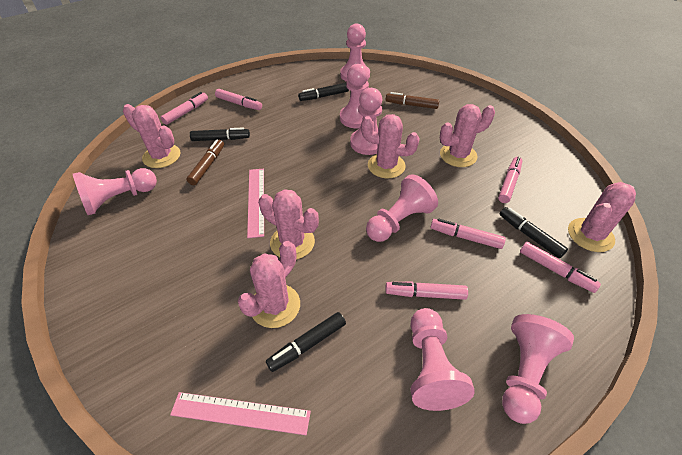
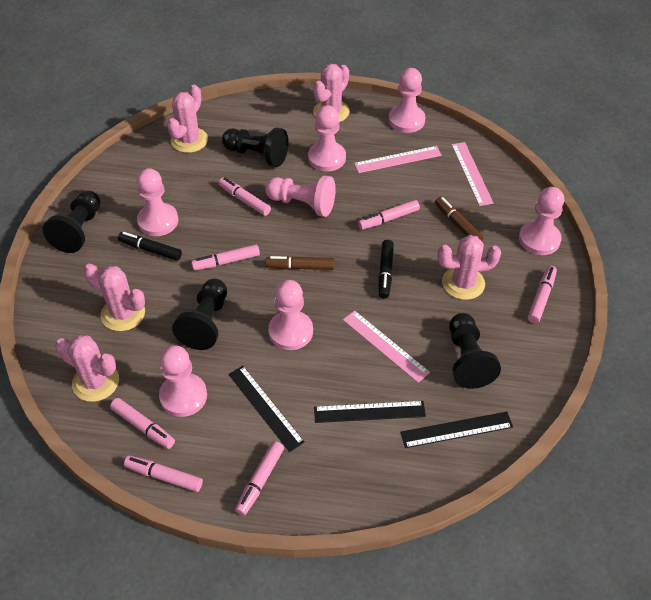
black marker: [190,127,250,141] [266,312,346,372] [298,83,349,101] [500,207,568,258] = 4 -> [118,232,182,261] [378,240,394,299] = 2
black pawn: none = 0 -> [43,191,101,253] [172,279,227,350] [222,128,288,167] [449,313,501,389] = 4
black ruler: none = 0 -> [228,366,305,452] [314,401,426,423] [400,412,513,448] = 3
pink cactus: [123,104,181,168] [238,241,300,328] [259,189,319,260] [361,114,420,178] [440,104,495,167] [568,182,636,252] = 6 -> [55,335,119,402] [84,264,145,331] [167,85,208,153] [313,64,349,122] [437,235,501,300] = 5
pink marker: [160,92,208,125] [215,89,262,110] [385,282,468,300] [431,219,506,249] [498,157,522,203] [520,242,601,293] = 6 -> [110,398,175,449] [124,455,203,492] [191,244,260,271] [219,177,271,216] [235,441,284,516] [358,200,420,230] [528,266,557,323] = 7
pink ruler: [170,392,311,435] [247,169,264,238] = 2 -> [343,310,430,383] [354,146,442,173] [451,142,494,206] = 3

